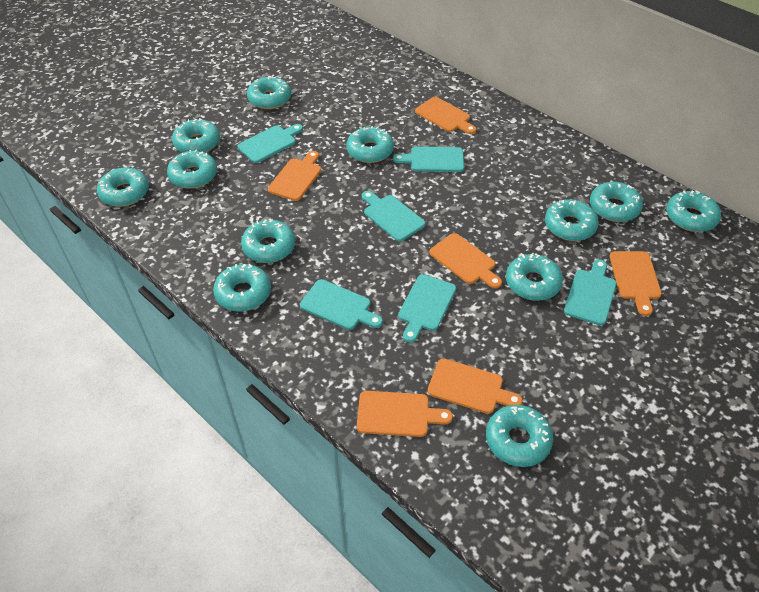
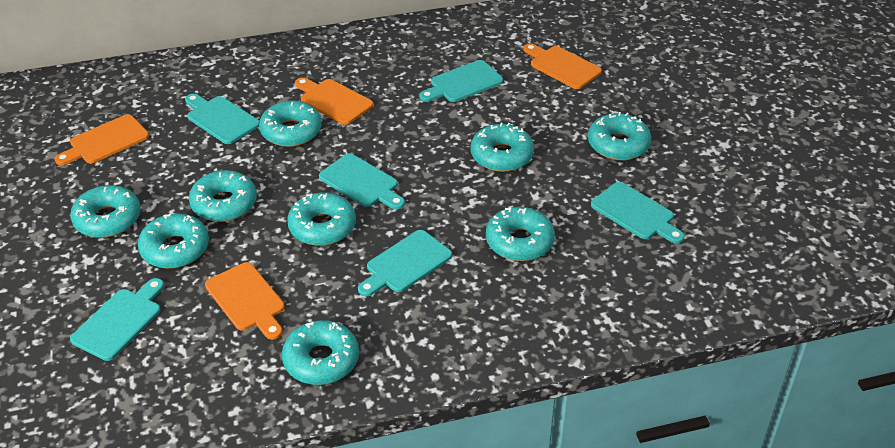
orange cutting board: [268,151,321,201] [357,391,453,437] [415,97,476,134] [428,358,522,414] [429,233,502,289] [610,251,662,316] = 6 -> [55,114,149,165] [205,262,285,340] [295,77,373,125] [523,43,602,89] = 4
turquoise donut: [97,167,149,207] [167,150,217,189] [172,118,220,153] [213,264,271,312] [241,219,295,263] [247,76,291,109] [346,126,394,163] [486,405,553,467] [506,254,563,301] [545,199,599,241] [590,182,643,222] [666,190,721,232] = 12 -> [71,185,141,238] [138,213,209,268] [189,170,257,222] [259,100,322,147] [282,320,359,385] [287,193,356,246] [470,123,534,172] [486,207,555,261] [588,112,652,160] = 9

